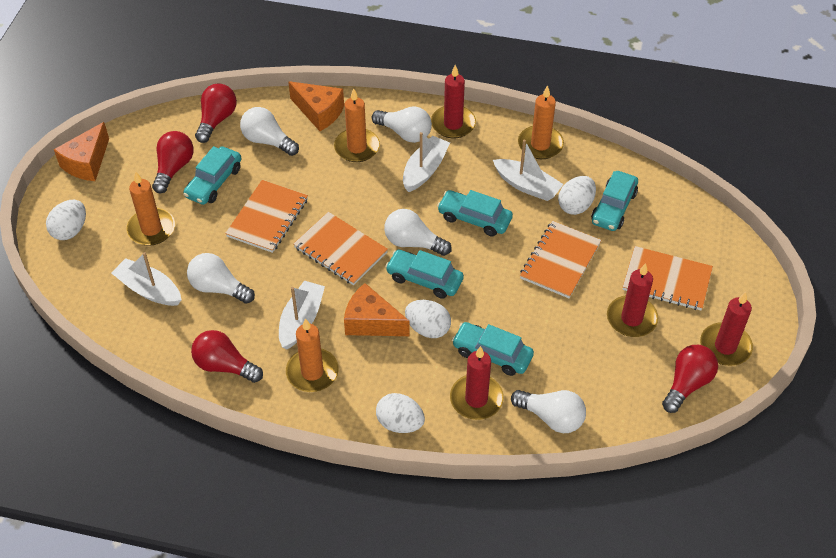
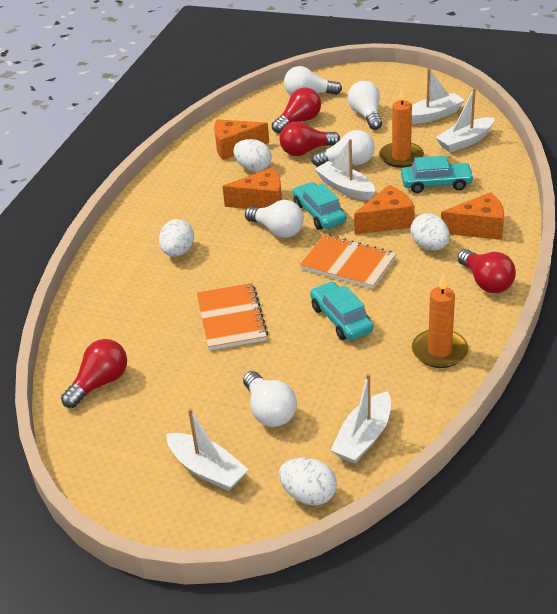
orange candle: [126,171,175,246] [286,318,339,392] [334,88,380,162] [518,85,564,159] = 4 -> [379,86,424,168] [412,273,468,368] = 2
orange cheese: [54,122,109,181] [288,81,344,131] [344,283,410,336] = 3 -> [214,119,269,160] [222,167,282,209] [354,185,415,235] [441,192,504,240] = 4
orange notebook: [225,180,308,253] [294,212,388,285] [520,221,601,298] [623,246,713,310] = 4 -> [197,283,268,350] [300,234,396,289] = 2
red candle: [431,65,476,138] [450,346,504,420] [607,263,658,337] [700,292,753,366] = 4 -> none = 0
turquoise car: [183,146,241,205] [385,250,464,299] [437,190,513,237] [452,322,534,376] [591,171,638,231] = 5 -> [293,182,346,230] [310,281,373,340] [401,156,474,193] = 3
white boat: [111,252,182,306] [279,280,325,349] [403,132,450,192] [493,140,564,201] = 4 -> [166,408,249,491] [315,139,375,200] [331,373,391,464] [412,68,465,124] [435,88,494,153] = 5

